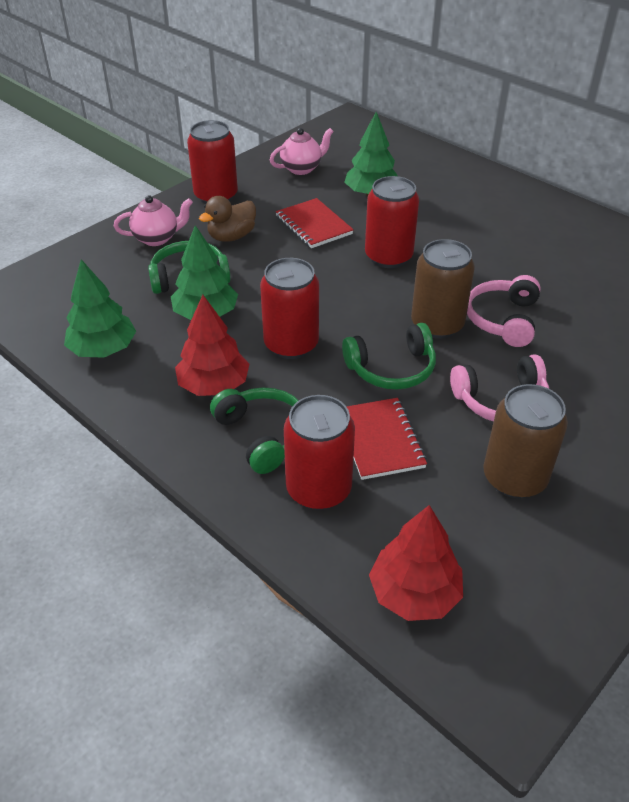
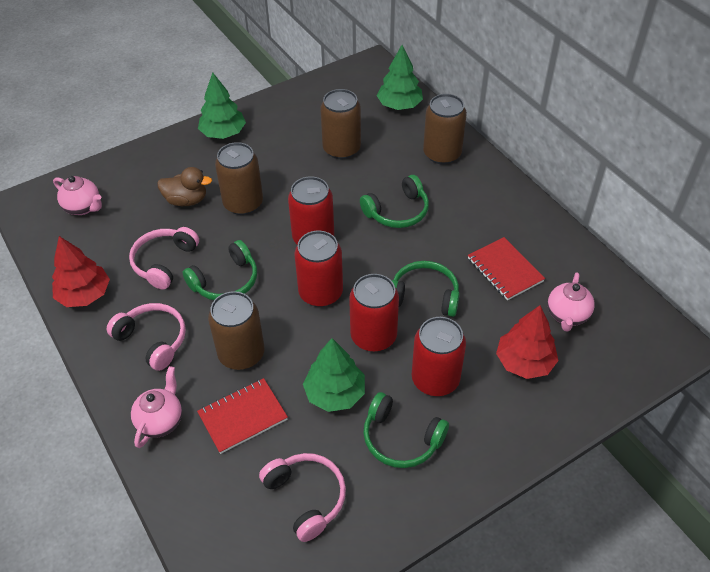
brown can: [411,239,475,339] [484,384,568,498] = 2 -> [208,291,264,370] [215,142,263,215] [320,89,361,159] [423,94,467,165] = 4
green headphones: [148,241,231,294] [210,388,299,474] [342,323,436,390] = 3 -> [183,240,257,300] [360,175,429,228] [363,392,449,468] [391,261,460,317] = 4
pink headphones: [450,354,549,422] [467,275,541,347] = 2 -> [107,303,186,371] [129,227,199,290] [259,453,346,542] = 3
pink teapot: [114,195,193,246] [270,128,334,175] = 2 -> [53,176,102,215] [131,366,182,448] [548,272,595,332] = 3

